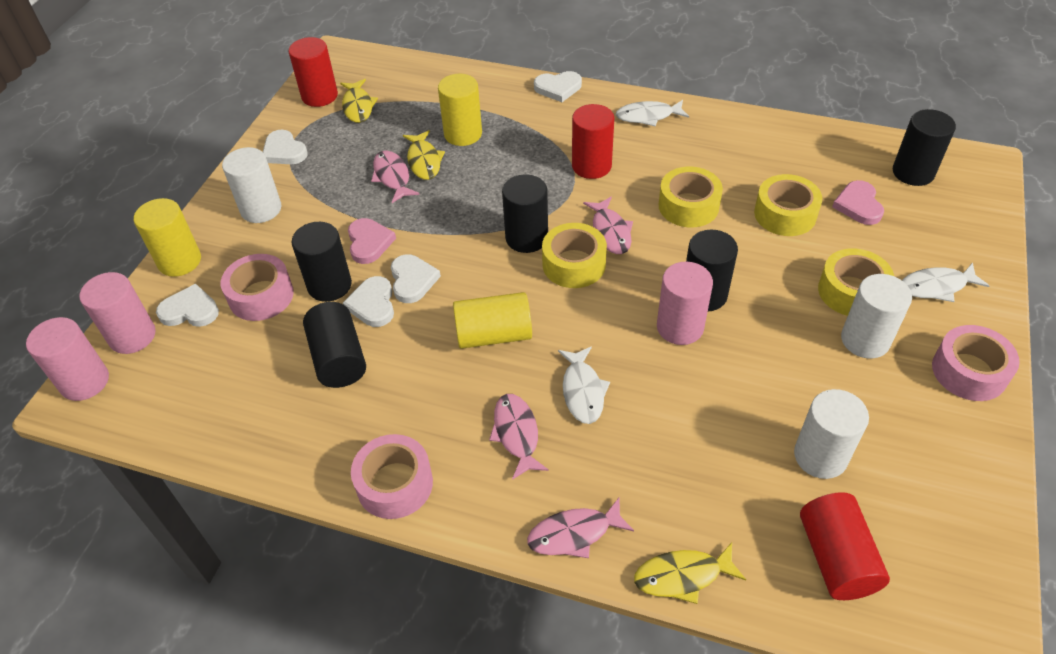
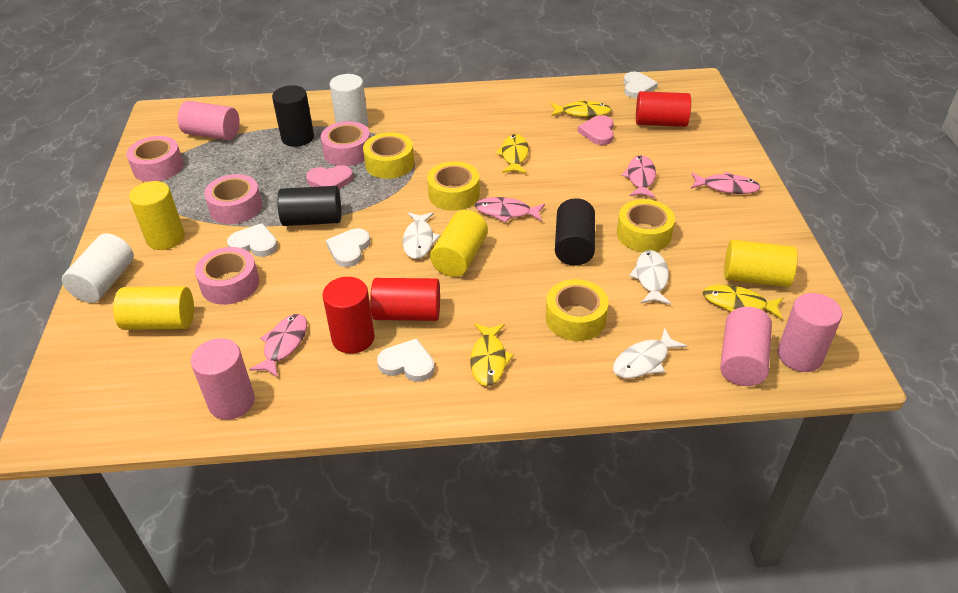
black cylinder: [292,222,352,302] [303,302,366,388] [502,175,548,253] [686,229,738,311] [893,109,956,186] = 5 -> [272,85,314,147] [277,186,341,226] [555,198,595,266] = 3
pink cylinder: [26,317,109,401] [79,272,156,354] [657,262,713,345] = 3 -> [178,101,240,140] [191,338,255,420] [720,307,772,386] [778,293,842,372] = 4
pink tape: [221,254,294,321] [351,434,433,519] [932,325,1020,401] = 3 -> [126,136,183,182] [195,247,259,305] [204,174,262,224] [321,121,370,166] = 4
white cylinder: [222,147,282,223] [794,389,869,479] [841,274,912,359] = 3 -> [62,233,134,303] [330,74,368,127] = 2
white heart: [156,284,219,327] [263,130,308,164] [343,276,394,327] [391,254,441,303] [534,71,582,102] = 5 -> [227,223,278,257] [326,228,370,267] [377,338,435,382] [624,72,658,98] = 4
yellow cylinder: [134,198,201,277] [438,74,482,146] [453,292,532,349] = 3 -> [113,286,194,330] [129,181,185,250] [430,210,488,277] [724,240,798,287] = 4
yellow fish: [340,79,378,123] [403,130,445,180] [634,543,746,604] = 3 -> [470,324,514,386] [495,134,529,173] [551,100,611,117] [703,285,783,319] = 4

